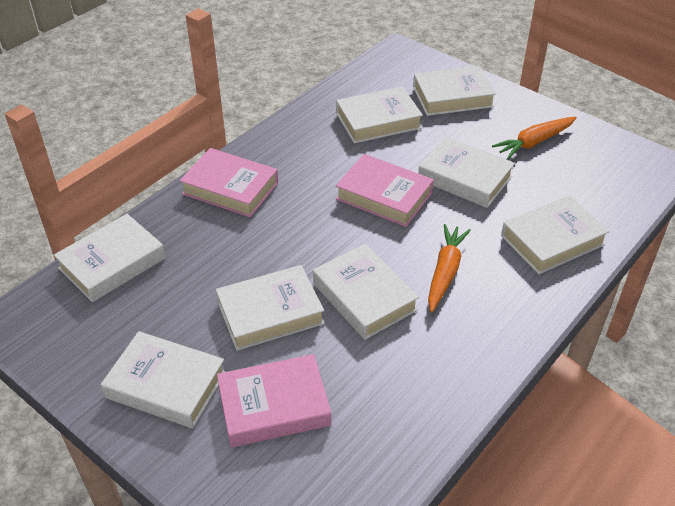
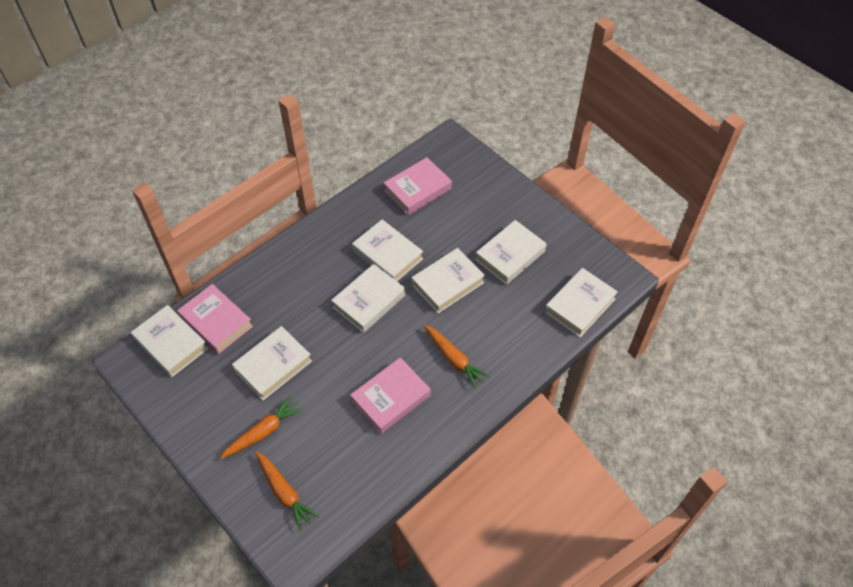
orange carrot: [428,224,471,312] [492,117,577,159] = 2 -> [220,396,303,459] [256,452,319,531] [423,325,490,389] = 3
white book: [54,214,165,302] [101,331,226,428] [216,265,325,351] [313,244,419,340] [336,86,423,144] [413,66,496,116] [418,136,515,208] [501,195,610,274] = 8 -> [131,305,208,377] [232,326,312,401] [331,264,405,333] [352,219,423,281] [411,248,485,314] [475,220,547,285] [545,268,618,337] = 7

